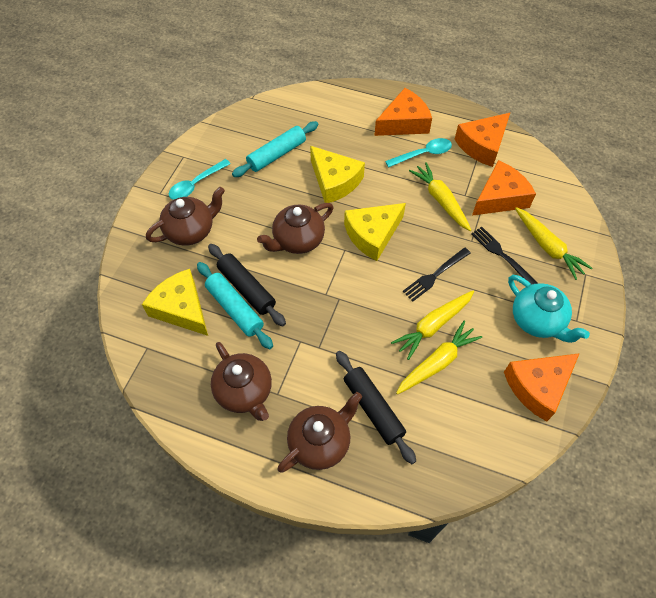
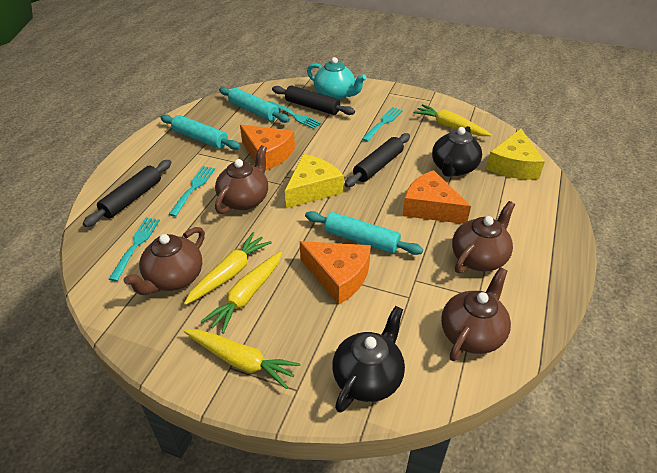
black fork: [403,248,470,301] [471,227,537,285] = 2 -> none = 0
black rolling pin: [208,244,286,327] [336,351,416,464] = 2 -> [83,160,172,227] [272,86,355,115] [344,133,410,187] = 3
black teapot: none = 0 -> [332,306,405,413] [432,126,482,177] = 2
orange cheese: [374,88,432,136] [454,113,510,167] [472,160,536,216] [504,353,580,422] = 4 -> [240,125,295,171] [300,241,371,305] [402,170,471,224] = 3
turquoise fork: none = 0 -> [109,217,160,281] [169,166,215,217] [268,101,321,129] [362,107,403,142] = 4
turquoise rolling pin: [197,262,273,349] [232,121,318,177] = 2 -> [160,114,241,150] [219,87,290,123] [305,211,423,255] = 3
turquoise spoon: [169,159,231,200] [385,138,452,168] = 2 -> none = 0
yellow cheese: [142,269,208,336] [310,146,365,203] [344,203,406,261] = 3 -> [285,154,344,208] [486,129,545,179] = 2

